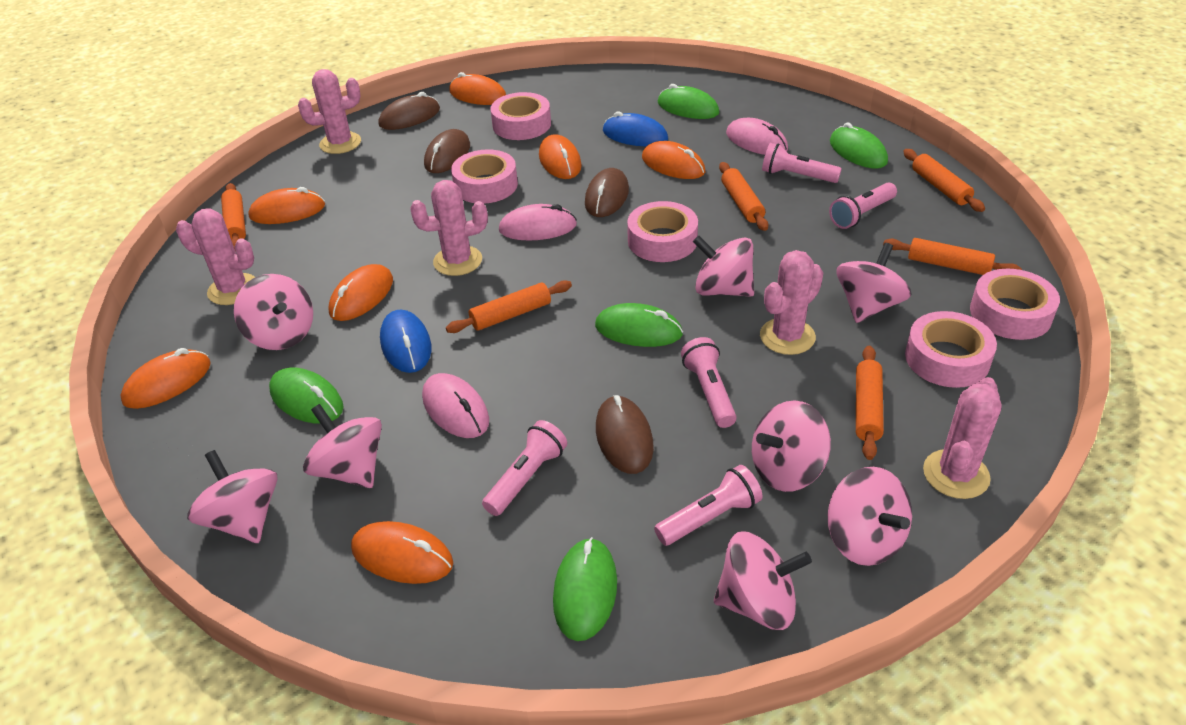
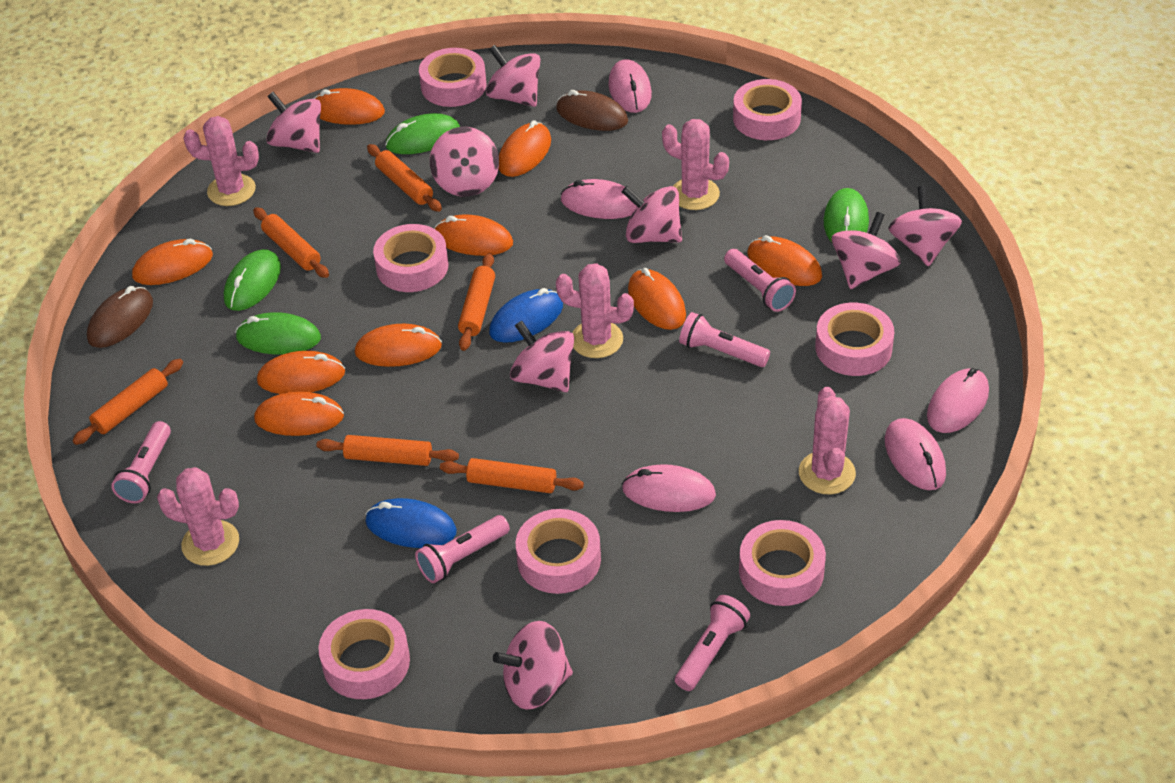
brown mouse: [379,92,440,130] [424,129,470,173] [585,168,629,217] [596,395,654,474] = 4 -> [87,286,153,348] [556,90,628,131] = 2
green mouse: [269,367,344,424] [553,537,617,641] [595,303,683,347] [658,84,719,119] [830,122,888,169] = 5 -> [224,249,281,311] [235,312,321,354] [385,113,460,154] [824,188,869,242] = 4
orange mouse: [120,348,211,409] [248,187,325,224] [328,264,393,321] [351,521,453,584] [449,72,506,105] [539,134,582,179] [642,141,705,179] = 7 -> [132,239,213,285] [254,391,344,436] [257,351,345,394] [313,88,385,125] [355,324,442,367] [434,215,513,256] [498,120,551,177] [628,268,686,330] [747,235,822,286] = 9
pink mouse: [422,373,489,438] [499,204,577,240] [726,118,788,155] = 3 -> [561,179,637,219] [608,60,652,113] [622,464,716,512] [885,418,946,490] [927,368,989,433] = 5
pink tape: [451,149,518,204] [490,92,551,140] [627,201,698,262] [905,311,997,388] [970,269,1060,340] = 5 -> [319,609,410,699] [373,224,448,292] [419,48,486,107] [516,509,601,594] [733,79,802,140] [739,520,826,606] [815,303,894,376] = 7

